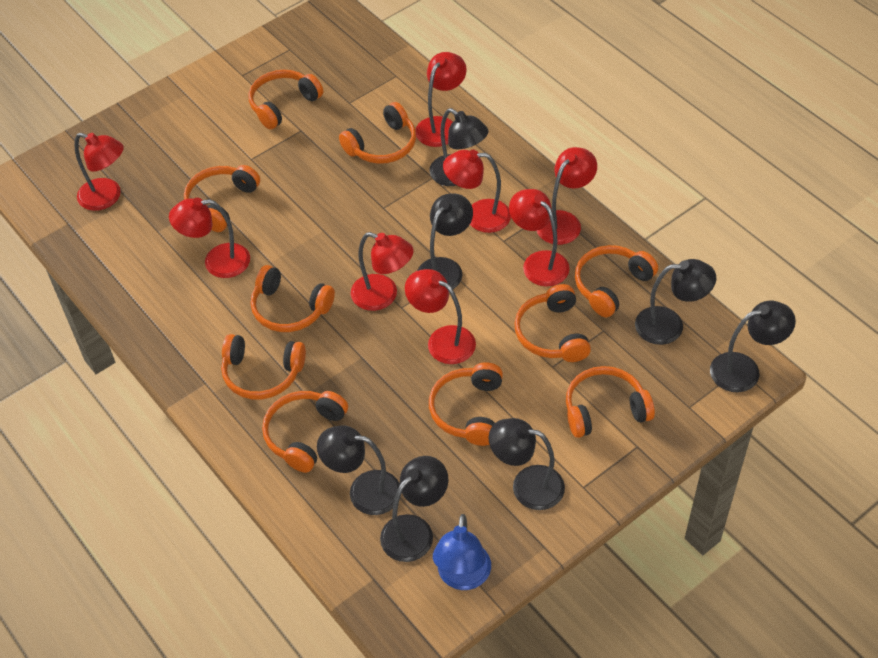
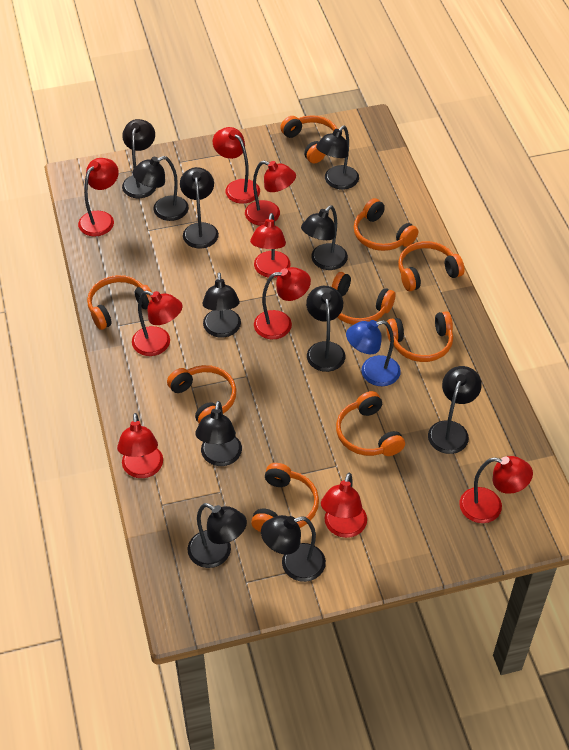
black lamp: [317,425,401,515] [380,456,449,562] [417,193,473,289] [429,108,489,186] [489,418,565,510] [635,259,716,345] [710,301,796,392] = 7 -> [122,119,156,198] [132,156,189,221] [180,167,219,249] [188,503,247,568] [195,401,242,466] [202,272,241,338] [261,515,326,582] [301,205,348,270] [306,286,345,372] [316,126,359,190] [428,366,482,454] = 11
orange headphones: [184,165,260,232] [221,334,306,399] [249,70,323,129] [251,265,335,332] [262,391,348,473] [339,102,416,164] [429,362,503,446] [514,284,591,362] [566,366,655,438] [575,245,658,317] = 10 -> [87,275,152,330] [167,365,236,423] [251,463,319,532] [280,115,338,163] [332,272,395,325] [336,391,405,456] [354,198,418,251] [386,311,453,362] [398,241,465,291] = 9
red lamp: [74,133,124,211] [169,198,250,278] [351,232,414,311] [405,269,476,364] [416,52,467,147] [443,150,511,233] [509,189,570,287] [537,147,597,245] = 8 -> [78,158,119,236] [117,413,163,478] [132,291,183,356] [213,127,260,204] [245,161,296,226] [250,213,290,278] [254,267,311,339] [321,473,367,538] [459,456,533,523] = 9

